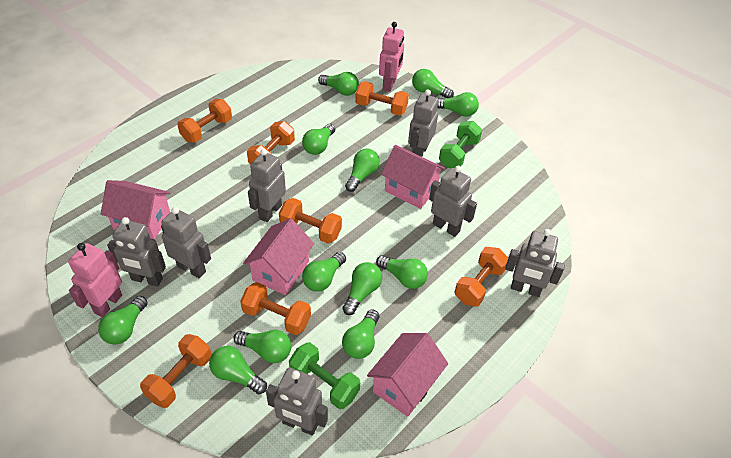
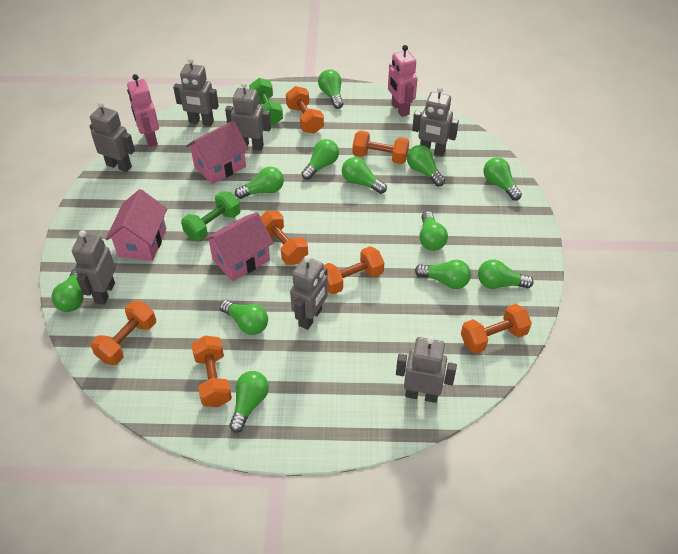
pink house: [101,180,171,240] [243,219,314,295] [367,333,448,417] [381,145,445,209] = 4 -> [106,189,167,261] [186,121,249,184] [204,212,273,282] = 3

